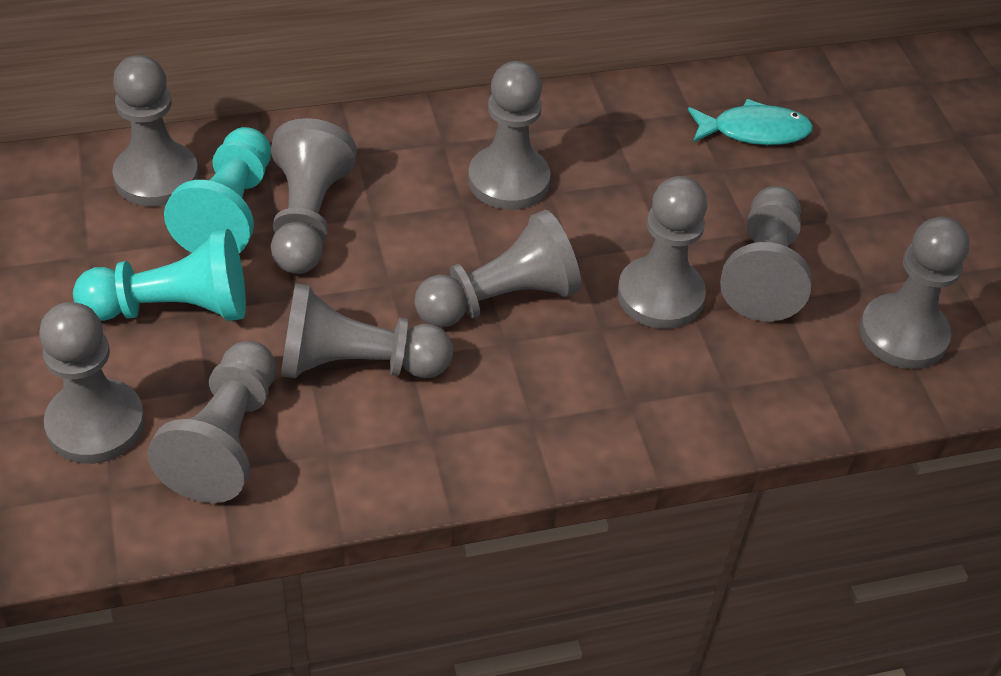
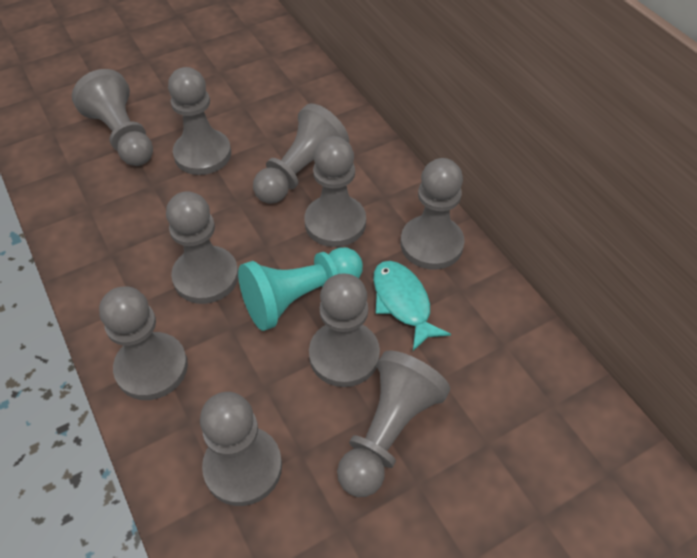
turquoise pawn: [73,229,246,321] [164,127,271,253] = 2 -> [238,247,363,331] = 1

